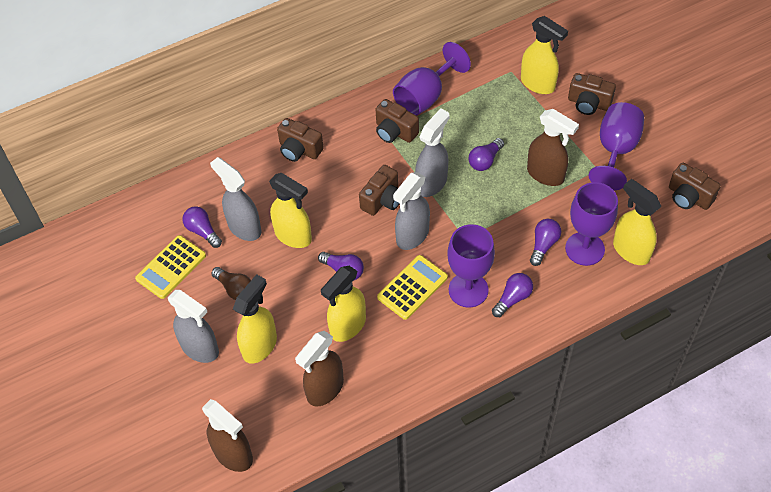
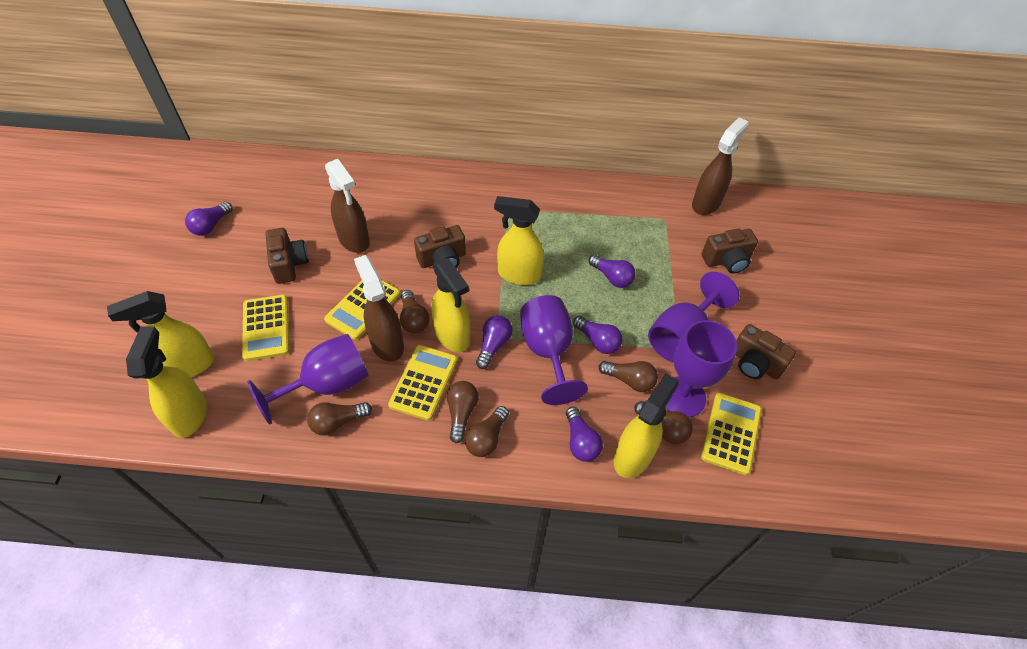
brown camera: [277,118,324,162] [359,165,400,216] [376,99,419,143] [568,73,616,115] [669,163,721,210] = 5 -> [265,228,309,284] [414,225,466,268] [701,229,758,274] [736,324,796,379] = 4
brown light bulb: [211,267,251,300] = 1 -> [307,402,372,435] [400,290,430,333] [447,381,479,443] [465,406,509,457] [599,361,658,392] [634,401,693,444] = 6
grey spray bottle: [168,290,219,363] [210,157,261,241] [393,172,430,250] [415,109,450,197] = 4 -> none = 0
yellow calculator: [135,235,206,299] [377,255,448,320] = 2 -> [242,295,289,361] [324,280,400,340] [388,345,458,421] [701,393,761,475] = 4

